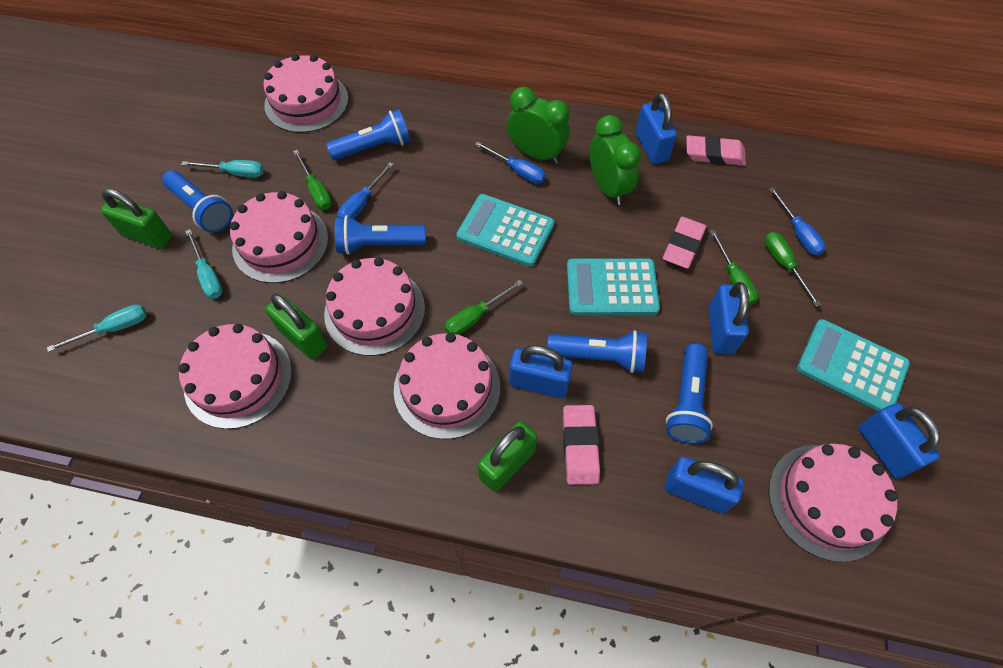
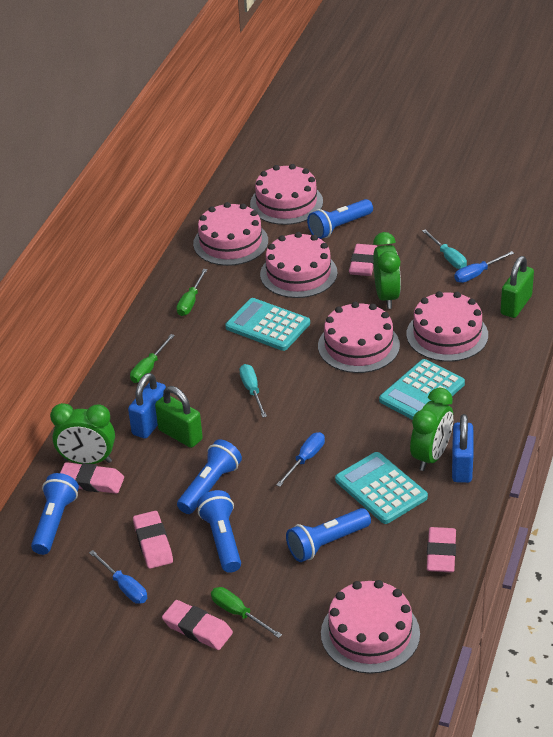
blue padlock: [509,345,573,398] [636,93,677,164] [665,457,744,513] [708,282,749,354] [858,403,941,479] = 5 -> [128,373,166,439] [452,414,473,483] = 2
green clock: [507,87,570,164] [589,115,641,205] = 2 -> [50,403,115,464] [373,232,401,309] [410,388,453,471] = 3
green padlock: [101,188,172,249] [265,294,328,360] [478,421,537,492] = 3 -> [155,386,203,448] [501,256,534,318] = 2
green screwdriver: [293,150,332,210] [445,280,523,335] [710,230,758,305] [765,232,821,307] = 4 -> [130,334,175,383] [177,269,208,316] [211,587,282,638] = 3
pink eraser: [563,405,600,485] [663,217,706,269] [686,135,746,166] = 3 -> [60,462,124,494] [133,511,173,569] [162,600,233,650] [349,244,377,276] [427,527,456,573] = 5
turquoise screwdriver: [47,304,147,352] [181,160,264,178] [185,229,223,299] = 3 -> [239,364,267,418] [422,229,467,269] = 2

